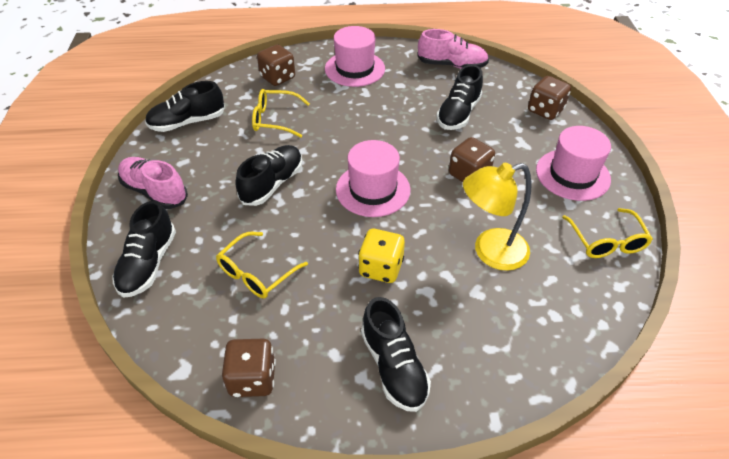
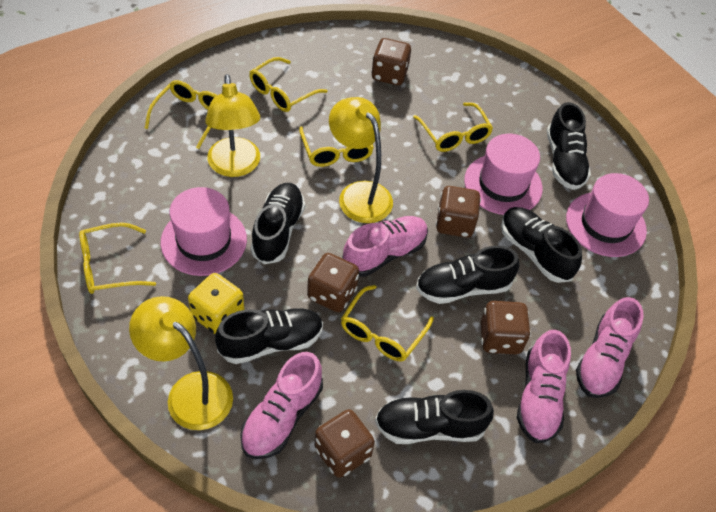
black shoe: [112,201,176,298] [145,81,225,132] [235,145,303,206] [361,297,431,412] [436,65,483,130] = 5 -> [215,308,323,364] [250,183,305,264] [375,390,494,444] [416,246,519,304] [501,207,582,283] [547,102,591,190] = 6
brown dice: [222,339,276,397] [257,45,295,86] [449,137,495,182] [528,76,571,120] = 4 -> [307,253,359,312] [315,409,375,478] [371,38,411,85] [436,186,481,238] [481,301,531,355] = 5
pink shoe: [118,157,188,209] [417,29,489,69] = 2 -> [240,352,323,459] [342,216,428,277] [517,330,571,443] [576,297,644,398] = 4
yellow glasses: [216,232,308,298] [252,89,310,138] [562,208,653,258] = 3 -> [79,222,156,294] [145,80,218,149] [249,57,327,112] [299,126,374,167] [341,285,434,362] [413,102,493,152] = 6
yellow lamp: [463,163,531,271] = 1 -> [129,296,233,430] [205,74,260,177] [329,97,393,223] = 3

